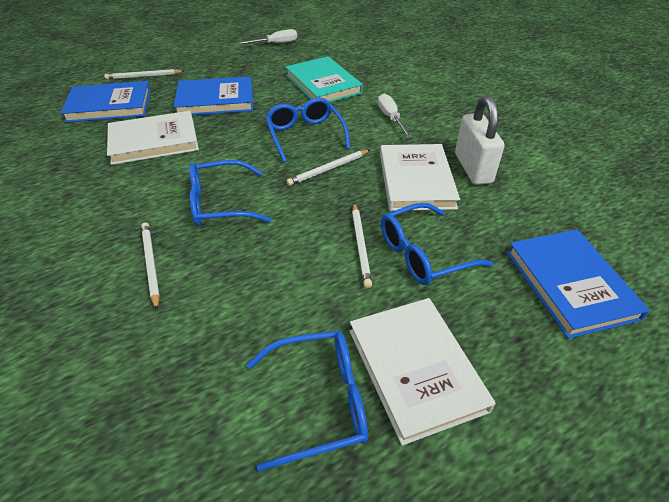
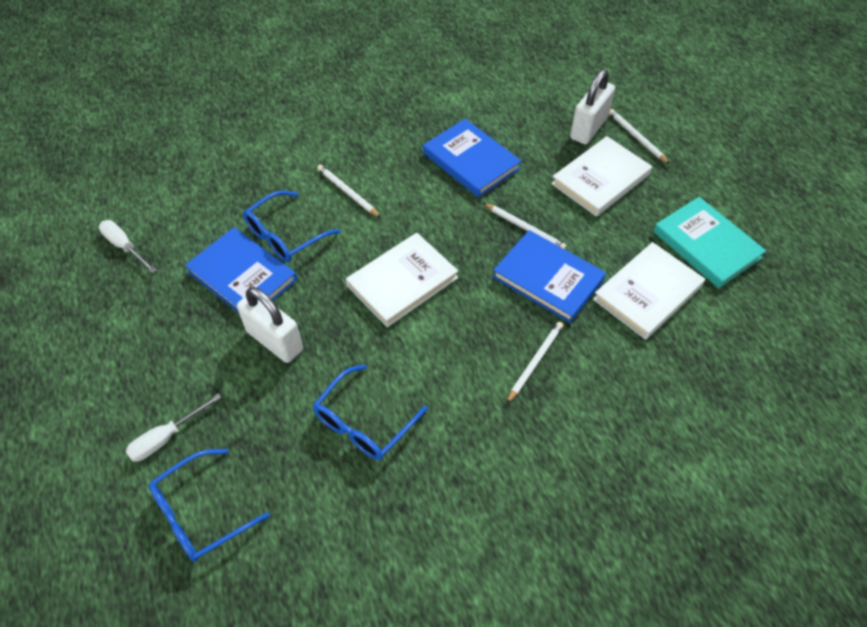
blue glasses: [189,160,271,226] [247,331,368,472] [265,98,350,163] [381,203,493,285] = 4 -> [149,449,270,562] [243,190,341,262] [313,364,428,460] = 3
white padlock: [455,96,505,185] = 1 -> [237,287,303,363] [570,69,615,144] = 2

